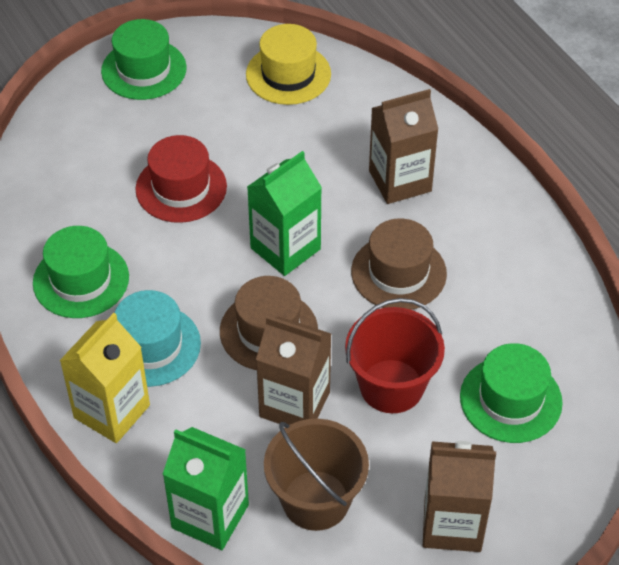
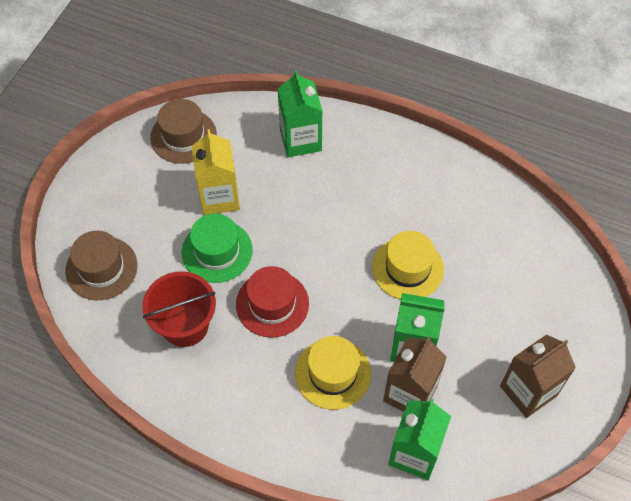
brown bucket: [264,419,369,531] = 1 -> none = 0
brown carton: [256,316,331,425] [369,89,439,204] [423,441,496,552] = 3 -> [383,336,447,412] [500,334,576,418] = 2
green carton: [163,427,249,550] [247,151,322,276] = 2 -> [278,70,322,157] [388,399,451,480] [390,293,445,362] = 3
green hat: [33,226,129,318] [101,19,187,100] [460,343,563,443] = 3 -> [182,214,253,283] = 1
turquoise hat: [114,290,201,387] = 1 -> none = 0
yellow hat: [246,24,331,105] = 1 -> [295,336,371,410] [372,231,444,300] = 2

